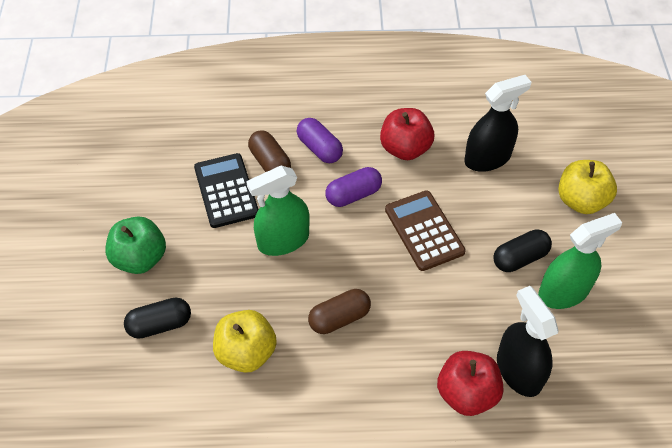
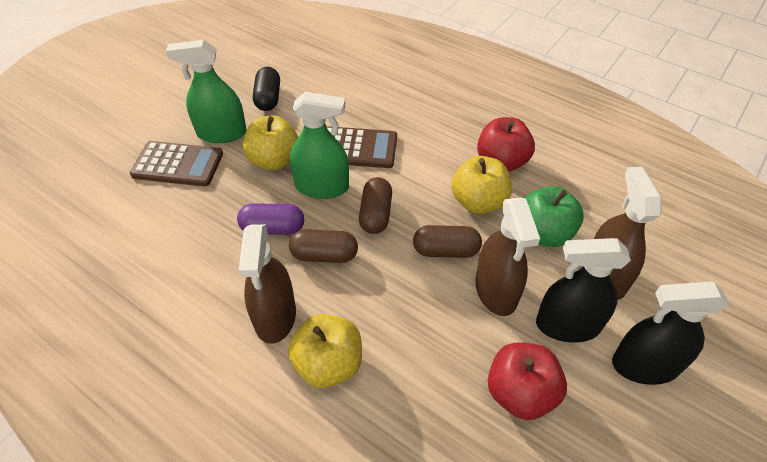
black calculator: [194,153,259,228] = 1 -> none = 0
black capsule: [124,298,191,339] [493,229,552,272] = 2 -> [253,67,280,111] = 1
brown calculator: [385,190,466,271] = 1 -> [130,141,223,186] [326,126,397,168] = 2
brown capsule: [248,130,291,172] [308,289,371,334] = 2 -> [289,229,358,263] [359,177,392,234] [413,225,482,258] = 3
brown spray bottle: none = 0 -> [239,224,296,344] [475,198,540,316] [594,167,662,300] = 3
purple capsule: [297,118,343,163] [326,167,382,207] = 2 -> [237,203,304,235] = 1
yellow apple: [213,310,277,373] [558,160,617,214] = 2 -> [243,115,298,171] [288,314,362,388] [451,156,512,214] = 3

